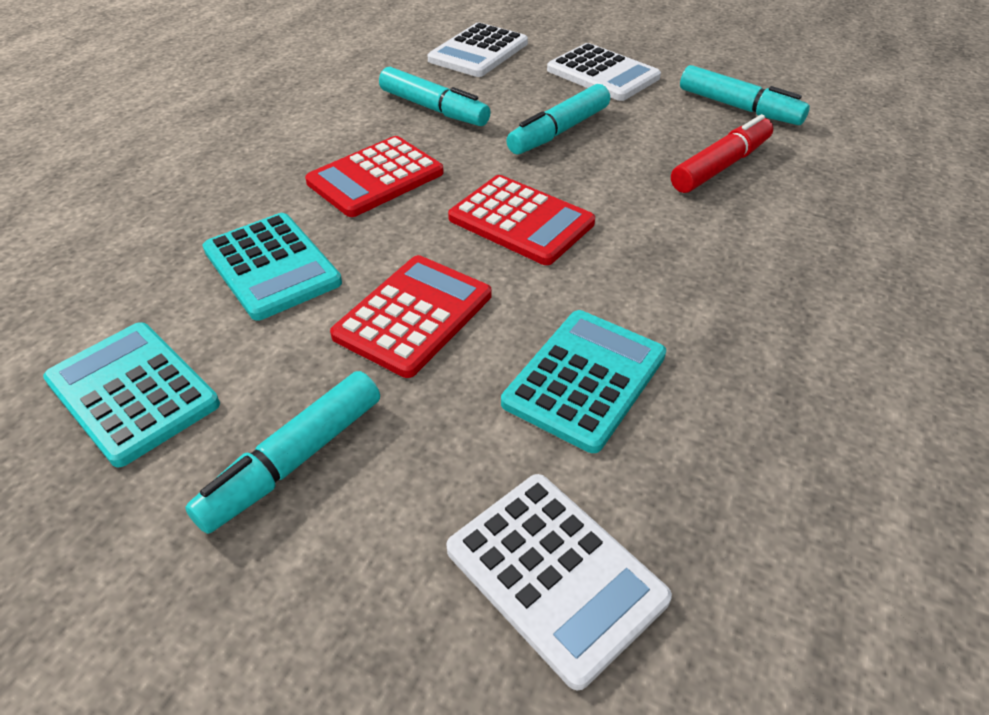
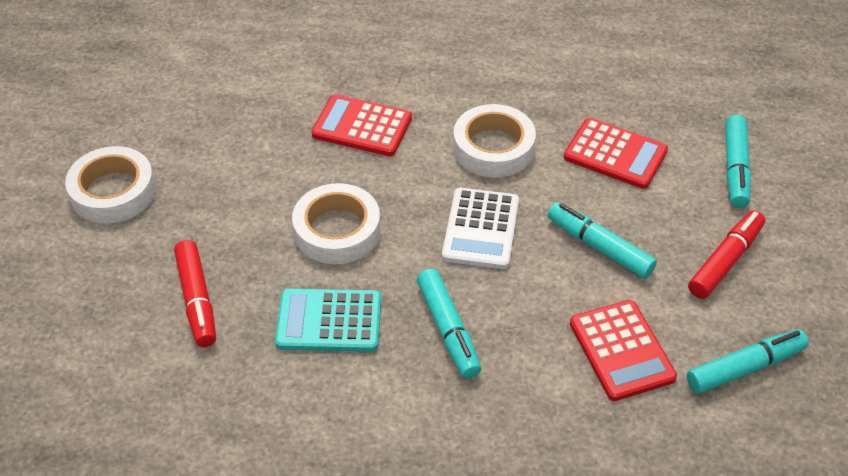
red marker: [671,114,773,193] = 1 -> [174,240,216,347] [688,210,765,299] = 2
turquoise calculator: [43,322,220,468] [202,213,342,321] [501,310,666,453] = 3 -> [275,288,381,352] = 1
white calculator: [427,23,528,77] [446,474,672,690] [547,43,661,101] = 3 -> [442,188,519,269] = 1
white tape: none = 0 -> [65,146,156,224] [292,183,381,264] [453,104,536,178] = 3

